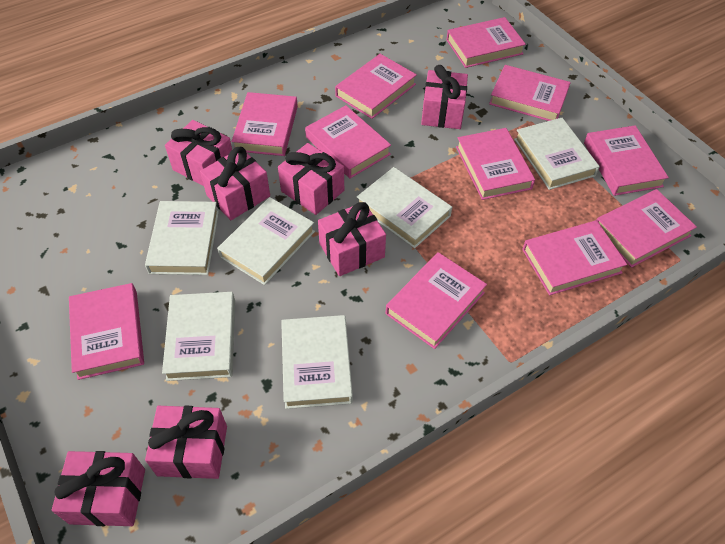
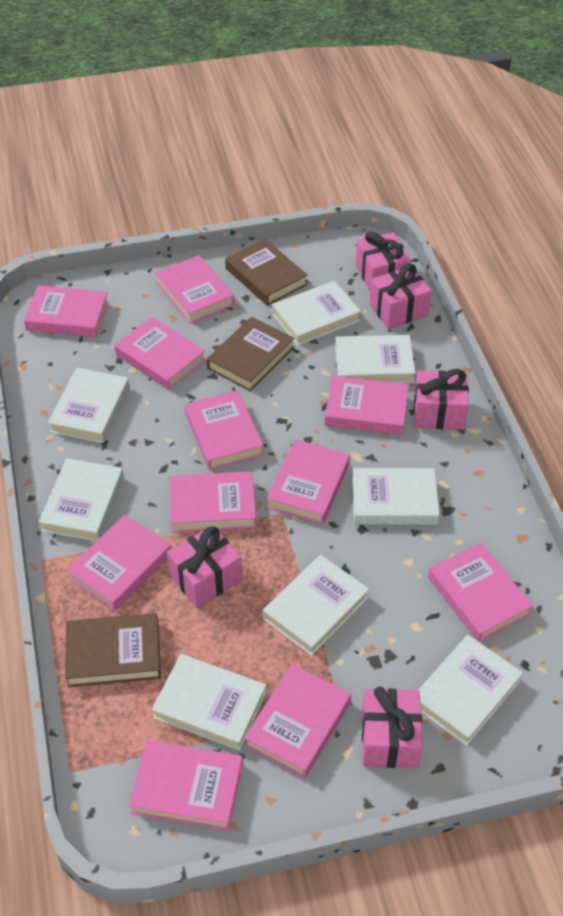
brown book: none = 0 -> [65,613,161,687] [207,317,294,392] [225,239,308,306] = 3
pink gift: [52,451,145,526] [145,406,227,479] [165,120,232,186] [200,147,270,220] [278,143,344,215] [318,202,386,276] [421,65,468,129] = 7 -> [167,525,242,608] [356,231,411,291] [362,687,423,768] [369,263,431,329] [413,369,469,430] = 5
white book: [145,201,219,275] [162,292,235,381] [217,197,315,285] [281,315,353,409] [357,167,452,248] [514,118,600,190] = 6 -> [39,458,124,541] [48,368,130,443] [151,654,266,751] [263,555,369,656] [272,281,361,346] [335,335,416,383] [352,468,440,525] [418,635,523,746] = 8

